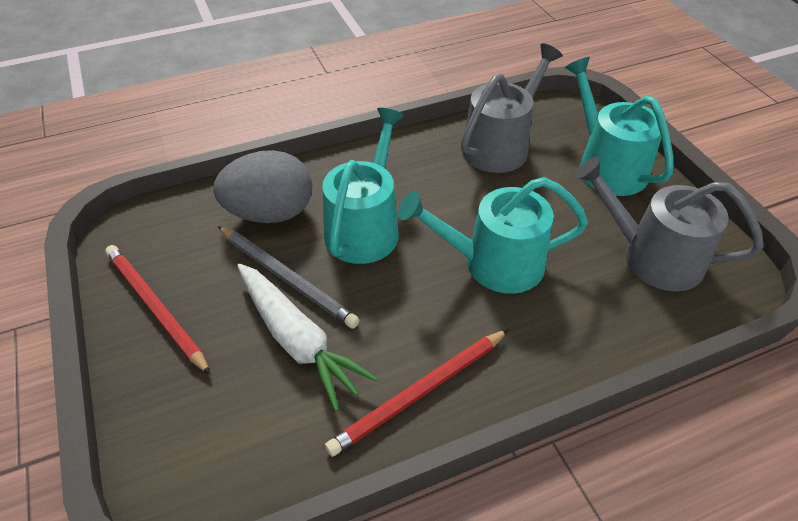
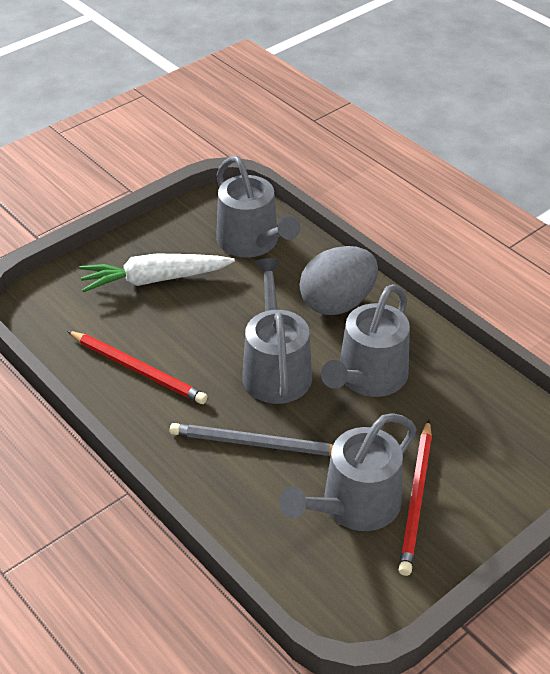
grey watering can: [461,43,563,173] [574,157,763,292] = 2 -> [216,156,300,257] [242,258,312,404] [279,413,416,531] [321,284,410,397] = 4
turquoise watering can: [322,108,404,264] [398,177,588,294] [565,57,674,196] = 3 -> none = 0

